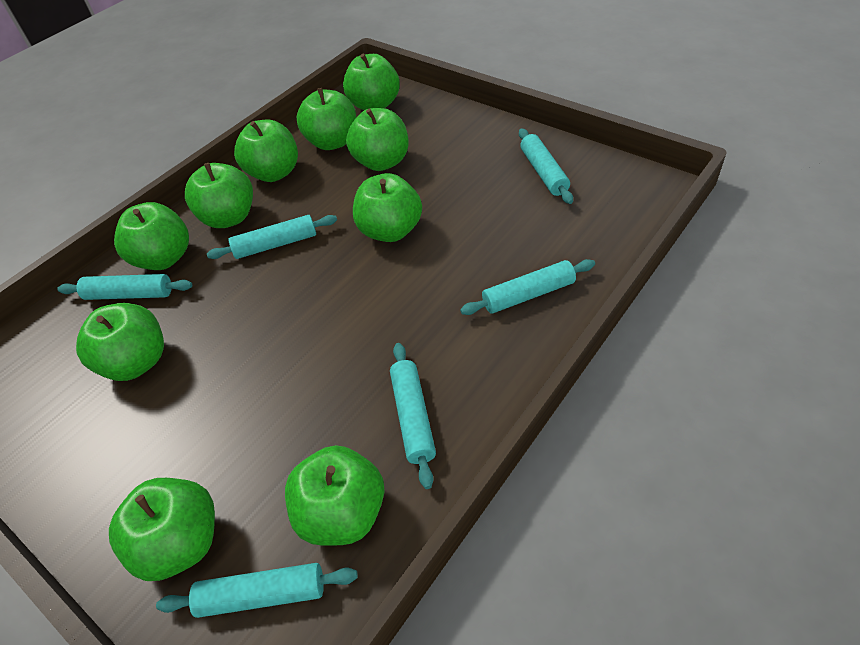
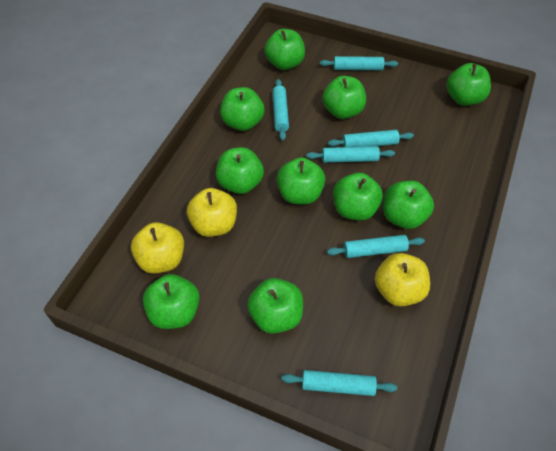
yellow apple: none = 0 -> [131,222,184,274] [187,188,237,237] [375,253,430,307] = 3

